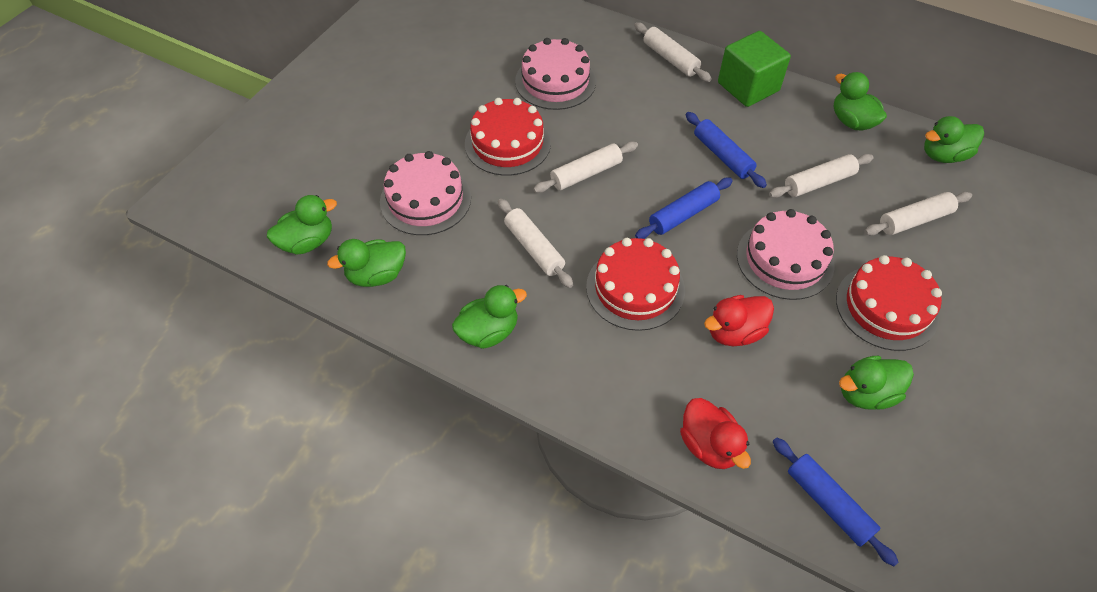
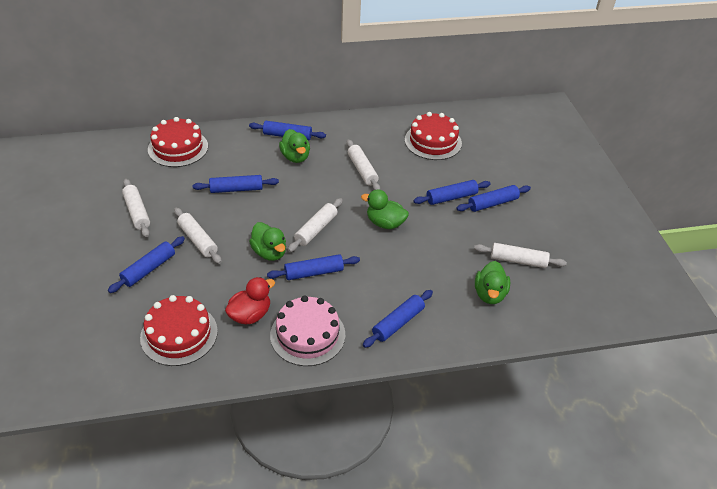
blue rolling pin: [635,178,733,239] [686,112,767,188] [773,438,898,566] = 3 -> [108,236,185,293] [193,175,279,193] [249,121,326,140] [267,254,360,280] [363,290,433,348] [413,180,491,205] [456,185,531,212] = 7
green cube: [718,31,791,107] = 1 -> none = 0
green duck: [267,195,337,255] [327,239,406,287] [452,285,527,349] [834,72,887,130] [839,356,914,410] [924,116,984,163] = 6 -> [249,222,286,261] [279,129,310,163] [361,189,409,229] [475,261,510,304] = 4
pink cake: [380,151,471,235] [515,38,596,110] [737,209,835,300] = 3 -> [270,295,345,366] = 1
red duck: [680,398,751,469] [704,295,774,346] = 2 -> [225,277,275,325] = 1

